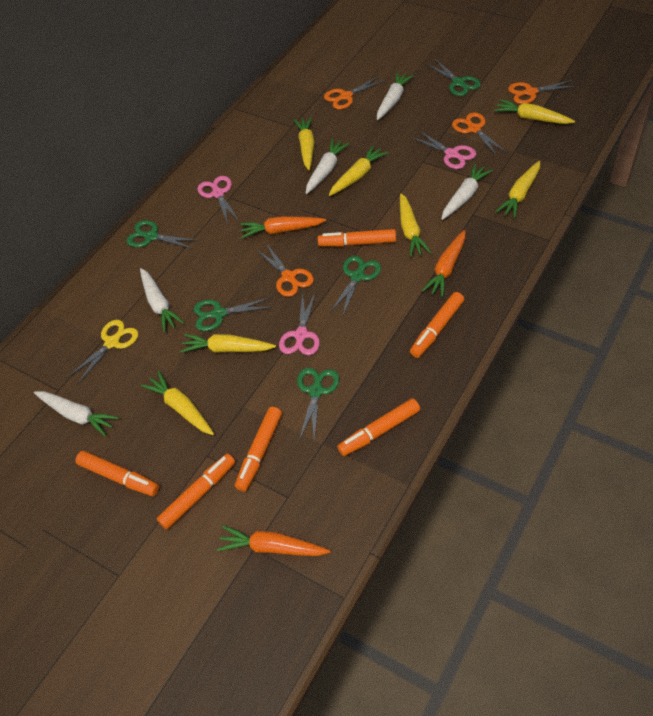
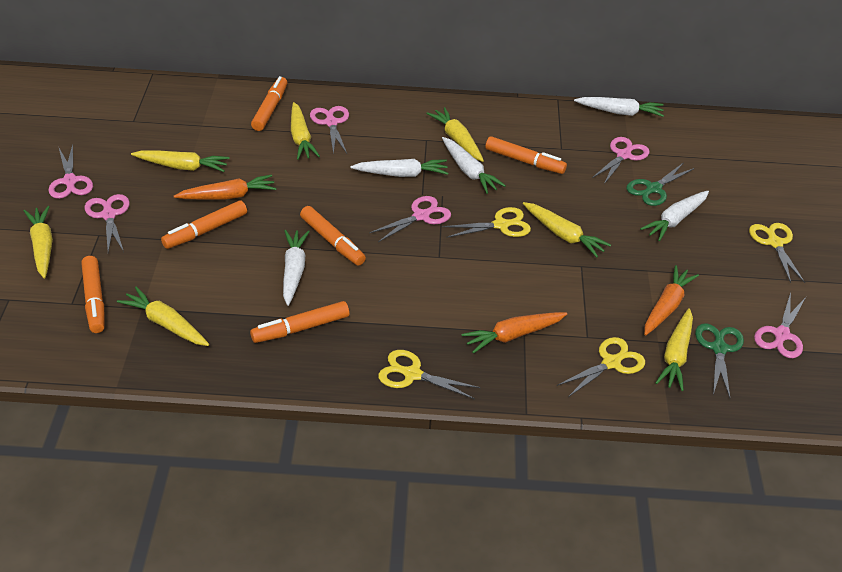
green scissors: [126,220,199,249] [194,297,272,331] [297,368,339,440] [330,256,381,315] [427,59,481,96] = 5 -> [626,162,695,206] [695,323,744,398] = 2
orange scissors: [256,243,314,297] [324,76,385,109] [452,112,507,156] [508,80,576,104] = 4 -> none = 0
pink scissors: [198,176,240,224] [279,291,320,355] [411,131,476,169] = 3 -> [48,144,93,199] [85,194,130,252] [310,106,349,155] [369,196,451,242] [592,137,650,184] [754,292,806,358] = 6
yellow scissors: [68,320,138,383] = 1 -> [378,350,480,399] [442,207,531,238] [557,337,645,397] [749,223,805,283] = 4

